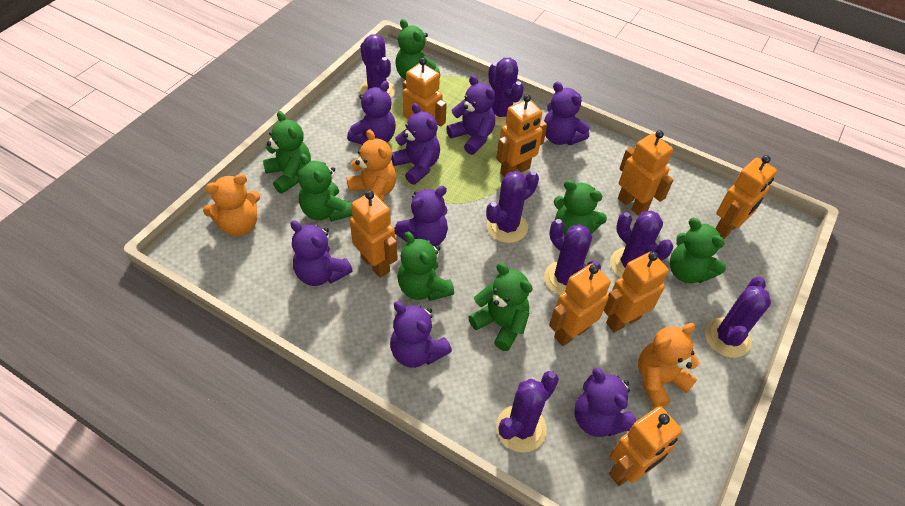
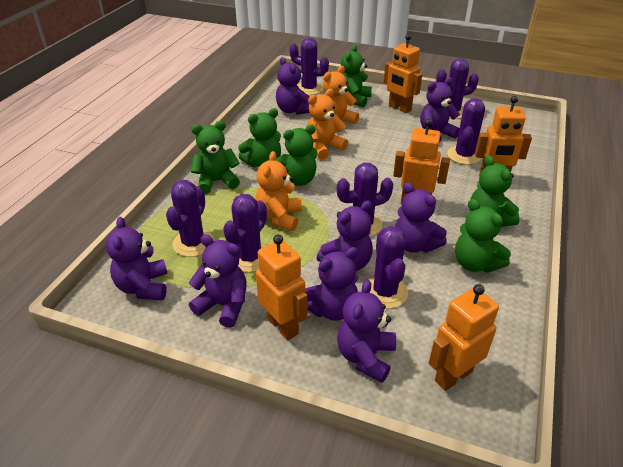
green teddy bear: [263,111,311,194] [298,154,353,222] [395,19,440,80] [397,232,454,301] [468,263,533,351] [554,180,607,236] [669,218,726,283] = 7 -> [191,121,240,194] [238,108,281,167] [276,125,317,186] [341,45,372,107] [455,199,511,273] [470,155,520,227] = 6
orange robot: [350,190,398,278] [403,57,447,136] [496,94,547,177] [549,263,611,346] [604,252,669,333] [609,406,682,486] [618,130,674,216] [715,155,777,239] = 8 -> [256,235,308,340] [384,34,422,113] [393,118,450,203] [429,284,499,391] [475,96,532,176] = 5

